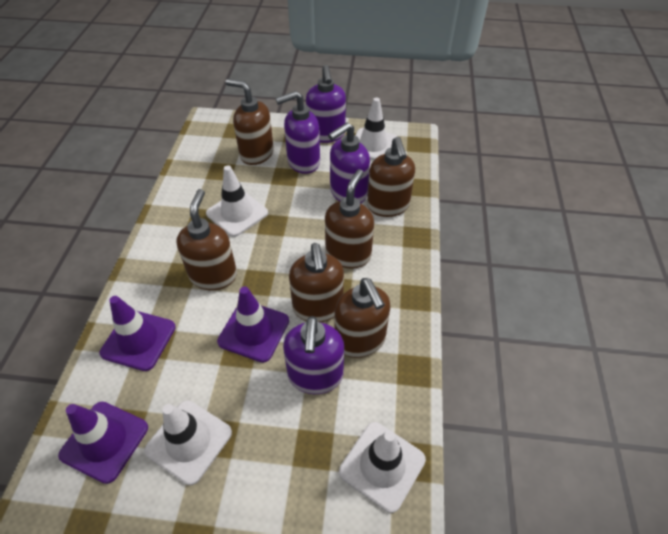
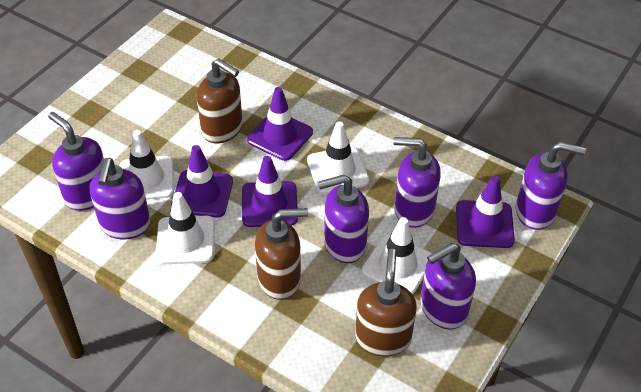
brown soap dispenser: [176,189,237,290] [226,79,274,165] [289,243,344,322] [325,169,374,269] [335,278,390,358] [367,137,415,217] = 6 -> [197,58,243,144] [255,208,308,300] [355,249,417,356] = 3
purple soap dispenser: [275,91,320,174] [283,316,344,394] [306,65,346,143] [328,122,370,204] = 4 -> [48,112,104,211] [89,158,151,239] [318,175,369,263] [393,137,441,228] [420,243,476,330] [516,141,586,230] = 6
purple traffic cone: [58,402,148,484] [100,296,176,371] [217,286,289,363] = 3 -> [171,145,233,218] [242,156,298,227] [247,87,313,161] [456,176,515,248] = 4

